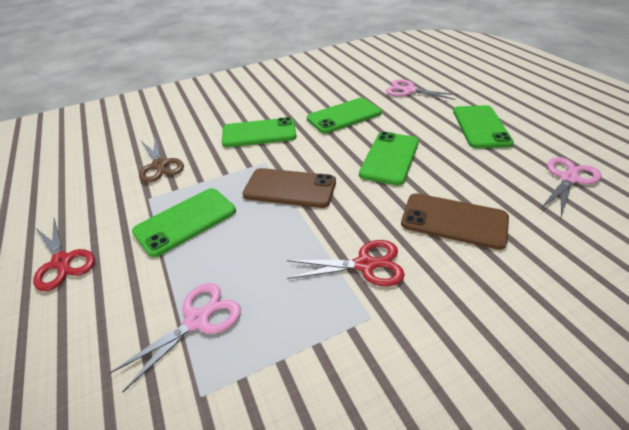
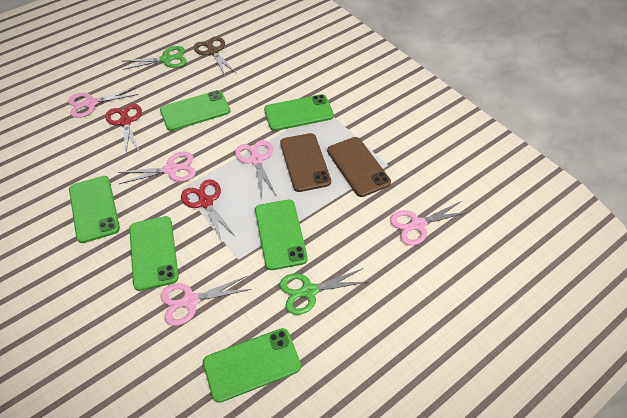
green phone: [132,188,236,257] [222,117,297,147] [307,98,382,134] [359,132,419,186] [453,105,514,148] = 5 -> [69,176,120,243] [129,216,179,291] [160,90,230,131] [203,328,301,403] [255,200,308,270] [264,94,334,131] = 6
green scissors: none = 0 -> [122,46,187,70] [279,268,367,315] = 2
pink scissors: [109,283,241,392] [386,79,458,100] [541,157,602,217] = 3 -> [68,87,138,118] [118,152,196,184] [160,276,252,326] [235,140,276,197] [390,201,468,245] = 5

